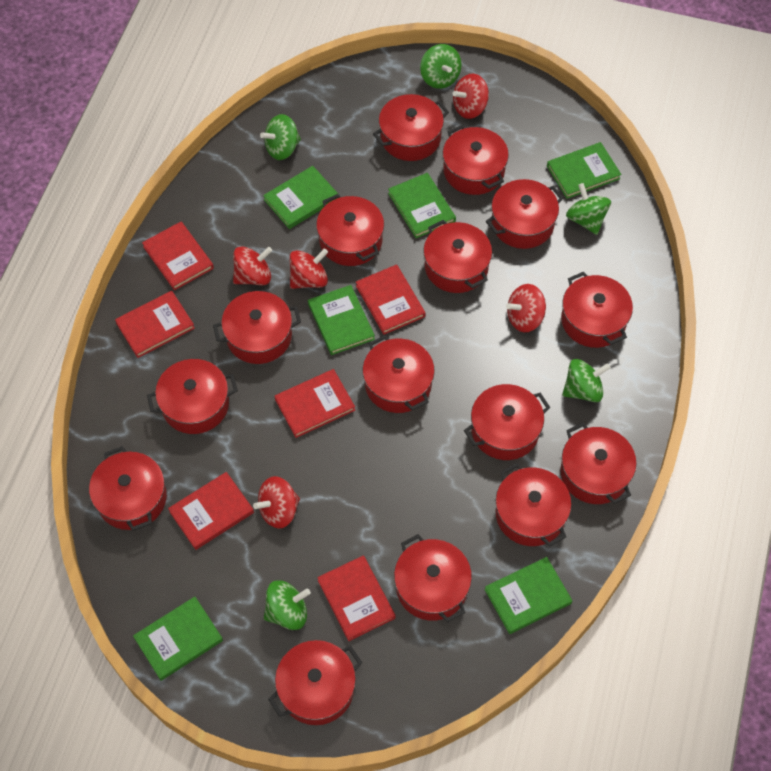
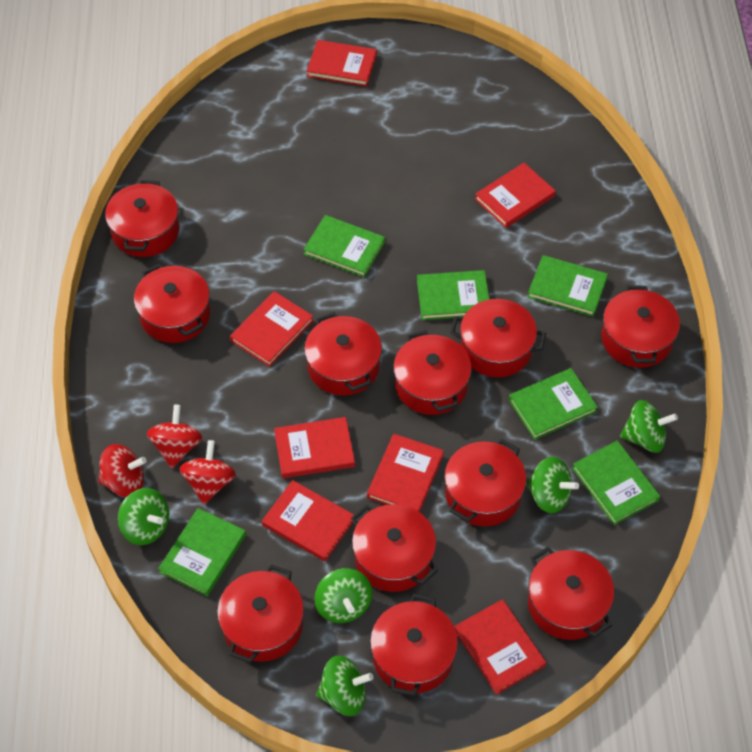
red book: [115,291,195,358] [142,222,214,290] [168,472,254,550] [275,369,355,438] [317,556,395,641] [356,264,426,335] = 6 -> [230,291,314,367] [262,480,354,562] [274,417,355,478] [307,40,377,87] [367,434,444,512] [454,599,546,695] [475,163,556,228] = 7
red pot: [89,446,167,531] [147,359,238,434] [213,291,301,364] [268,640,362,725] [316,194,384,266] [363,335,435,413] [373,94,449,161] [394,534,472,622] [423,220,492,293] [443,125,509,195] [464,384,550,460] [486,179,564,249] [496,463,571,546] [560,422,636,504] [561,272,633,348] = 15 -> [105,180,179,257] [134,264,210,343] [217,564,304,663] [304,312,382,396] [351,504,438,592] [370,594,458,696] [393,330,472,415] [444,439,526,526] [450,299,546,377] [528,547,614,640] [602,286,680,368] = 11
red spinning top: [233,246,272,285] [253,476,300,529] [289,248,328,289] [453,73,489,119] [506,284,546,332] = 5 -> [98,444,147,497] [147,405,202,468] [179,440,236,504] = 3

